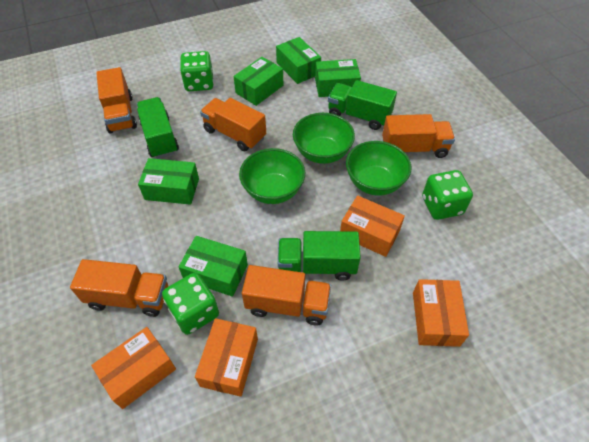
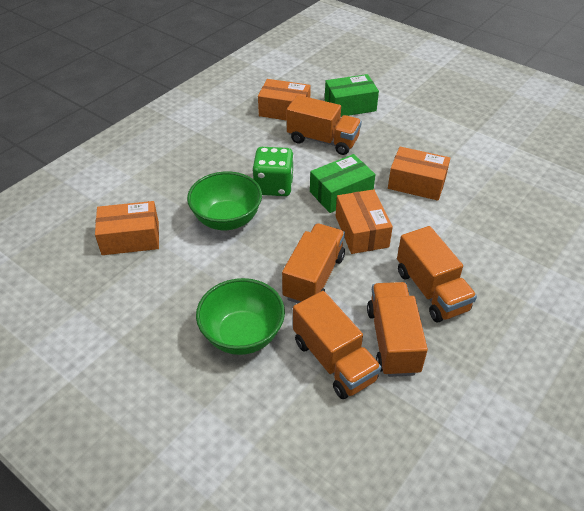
green bowl: [239,148,305,204] [293,113,355,164] [346,141,411,196] = 3 -> [187,172,262,230] [196,278,285,355] = 2
green box: [138,158,199,205] [179,236,248,297] [233,57,283,106] [276,37,321,84] [315,59,361,97] = 5 -> [310,154,375,213] [325,74,379,117] = 2
green dice: [162,273,219,335] [180,51,214,91] [422,170,473,220] = 3 -> [252,147,294,196] = 1
green truck: [137,97,179,159] [278,231,361,281] [328,80,397,130] = 3 -> none = 0

